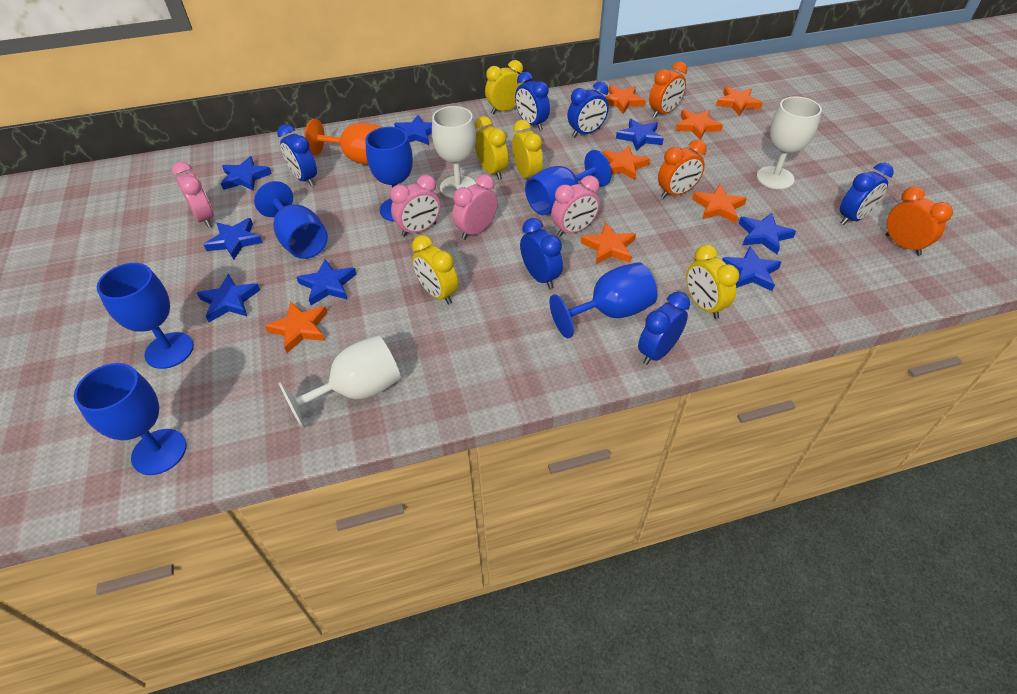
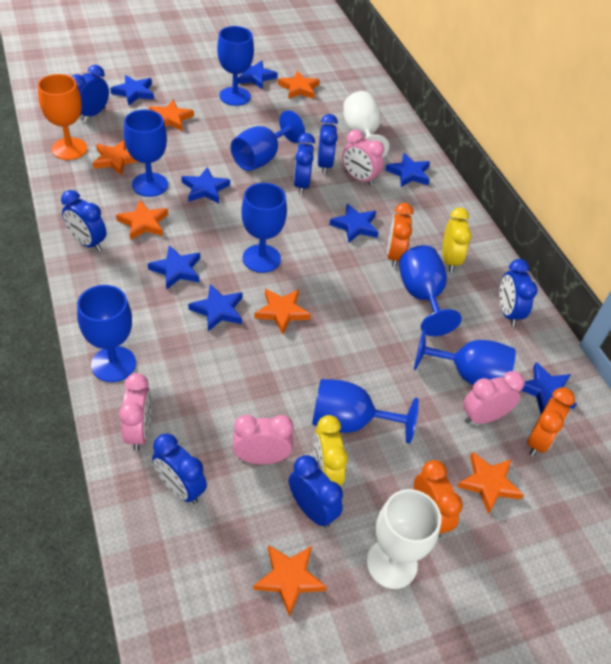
blue clock: [277,124,317,186] [515,72,550,130] [520,218,563,289] [567,81,609,137] [638,292,690,365] [840,163,894,225] = 6 -> [61,190,106,251] [71,65,109,121] [152,434,207,504] [289,455,343,528] [294,133,315,195] [318,114,338,174] [499,259,538,326] = 7
blue goblet: [74,363,187,475] [97,263,194,369] [254,181,328,259] [365,127,413,222] [525,150,612,215] [550,262,657,338] = 6 -> [77,285,136,382] [124,110,168,197] [217,26,254,106] [231,110,305,171] [241,183,287,273] [312,379,419,444] [399,245,462,336] [414,328,516,385] = 8
white goblet: [278,335,401,429] [432,106,476,199] [756,96,822,189] = 3 -> [343,91,389,157] [367,489,441,589] = 2
yellow clock: [412,235,458,305] [475,116,508,180] [485,60,524,114] [512,120,543,178] [686,244,739,319] = 5 -> [313,415,348,486] [443,208,472,272] = 2

